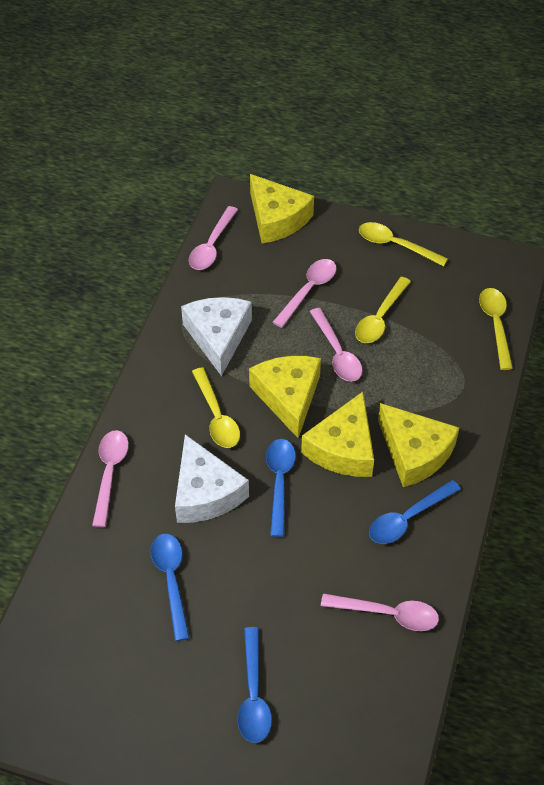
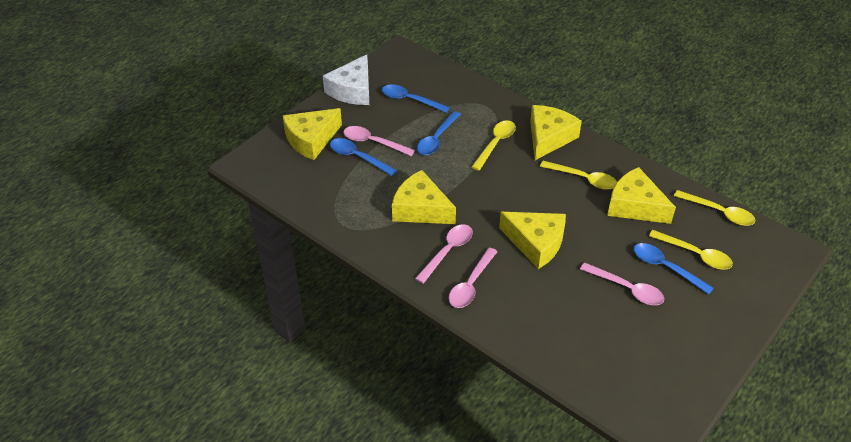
pink spoon: [92,430,129,527] [189,206,238,270] [273,259,337,328] [310,308,362,382] [321,593,439,631] = 5 -> [343,126,415,156] [415,224,473,284] [449,248,497,308] [580,262,664,305] = 4
white cheese: [175,434,249,523] [181,297,252,376] = 2 -> [323,55,369,105] = 1
yellow cheese: [249,356,321,438] [250,174,314,244] [301,392,374,477] [378,403,460,487] = 4 -> [283,108,342,160] [392,170,456,224] [499,212,566,269] [530,105,582,160] [607,167,676,224] = 5

